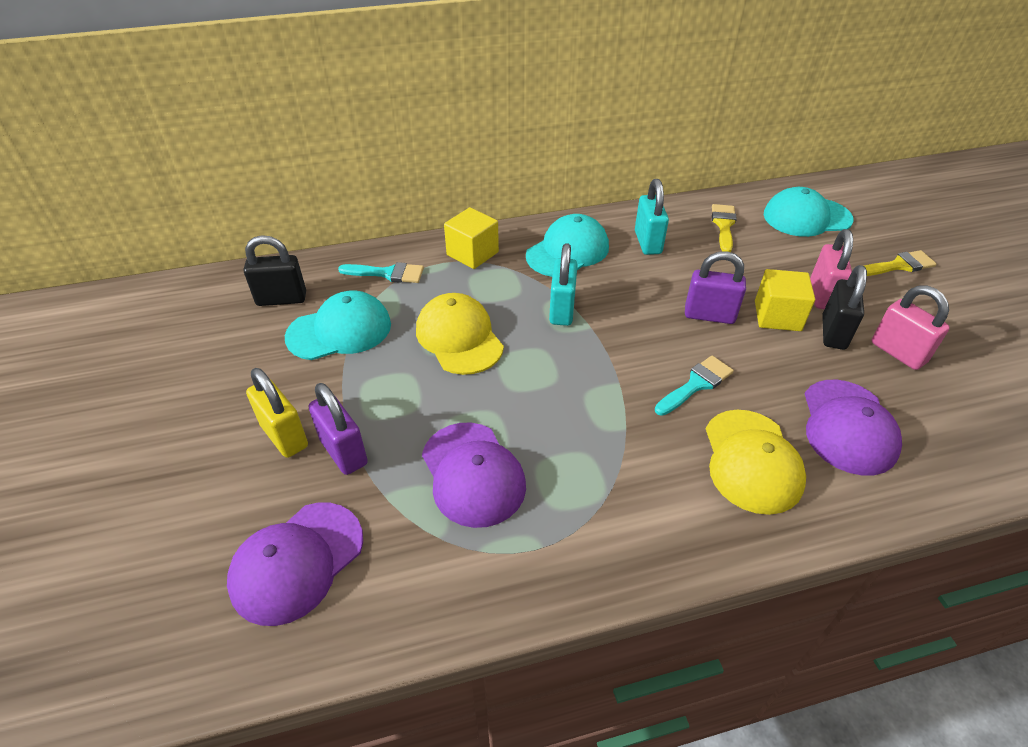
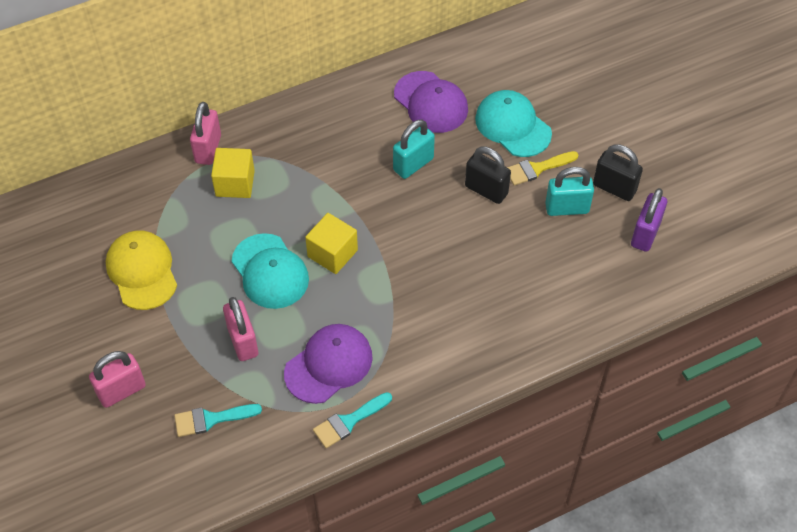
pink padlock: [810,229,853,309] [871,285,950,370] = 2 -> [89,351,146,408] [190,102,221,165] [223,297,258,361] = 3
purple cap: [227,503,363,626] [422,423,526,528] [805,380,902,476] = 3 -> [284,324,373,404] [394,71,468,133] = 2
purple padlock: [309,383,368,475] [685,251,746,324] = 2 -> [631,188,667,252] = 1
turquoise cap: [285,291,391,360] [526,214,609,277] [764,187,853,237] = 3 -> [232,233,309,309] [475,90,552,157] = 2
yellow brush: [712,204,737,252] [864,250,936,276] = 2 -> [507,151,578,186] = 1
yellow cap: [416,293,504,375] [706,410,806,515] = 2 -> [106,231,177,310] = 1
yellow padlock: [246,368,308,458] = 1 -> none = 0

